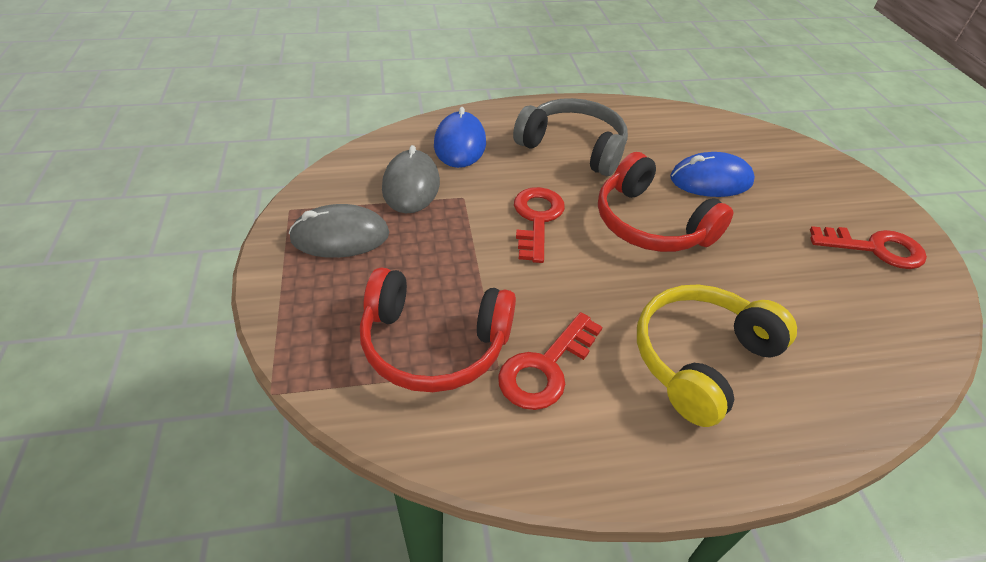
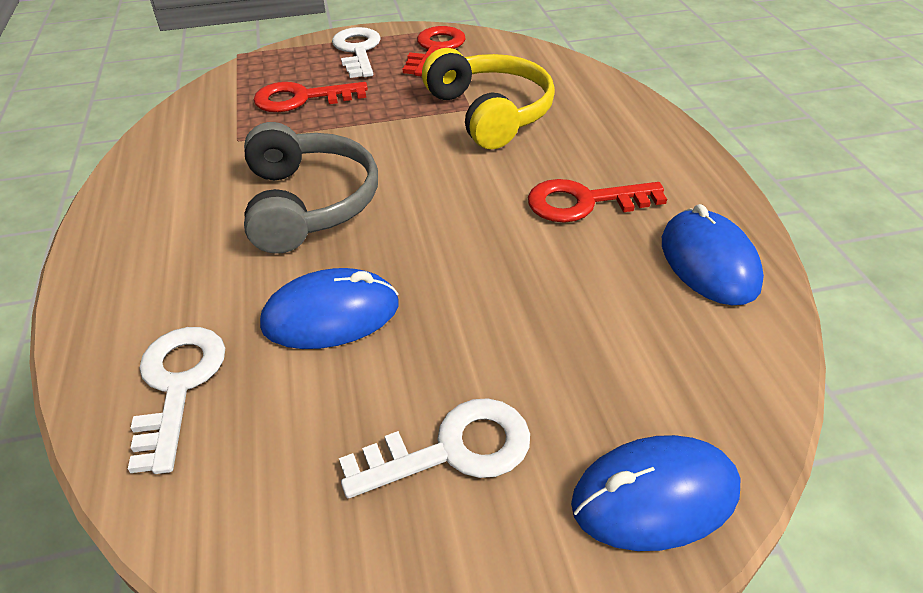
blue mouse: [434,107,486,168] [670,152,755,197] = 2 -> [260,268,399,349] [571,435,740,551] [662,204,764,305] = 3
grey mouse: [289,204,389,258] [382,145,440,213] = 2 -> none = 0
red headphones: [360,267,516,392] [598,152,733,252] = 2 -> none = 0
white key: none = 0 -> [128,327,225,474] [332,27,381,78] [339,398,530,499] = 3

